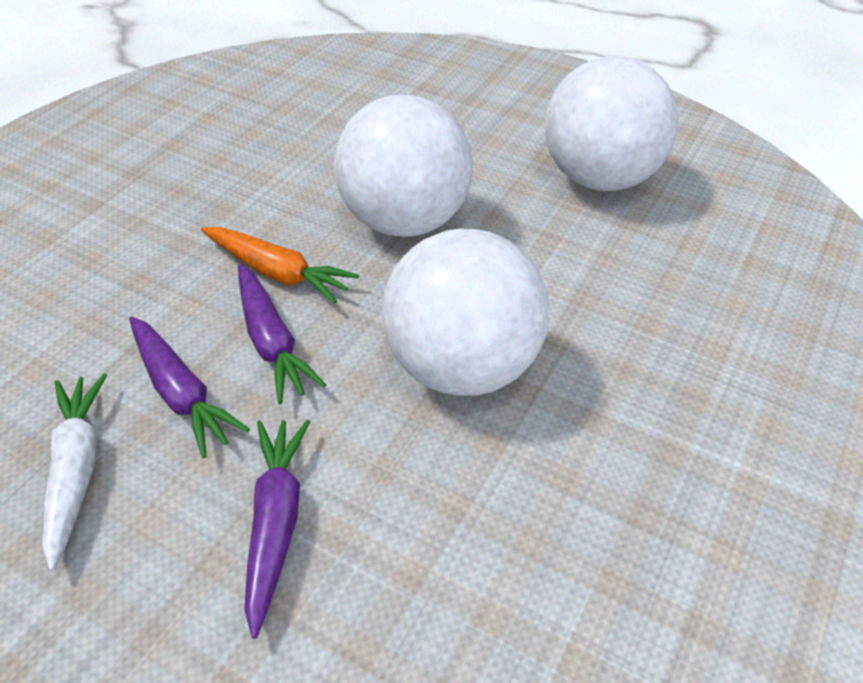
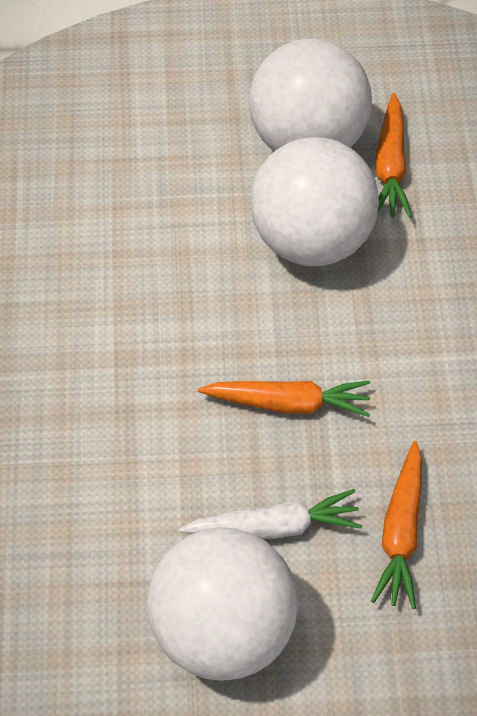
orange carrot: [201,227,359,304] = 1 -> [198,381,371,417] [371,441,422,609] [376,93,412,218] = 3
purple carrot: [129,316,250,458] [238,264,326,404] [244,420,310,639] = 3 -> none = 0

